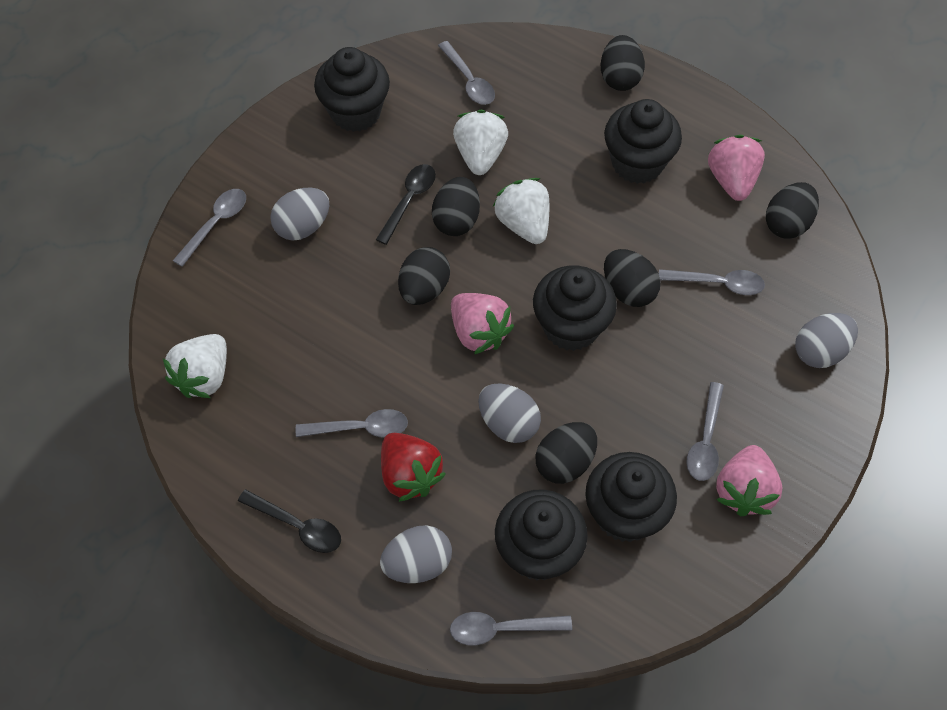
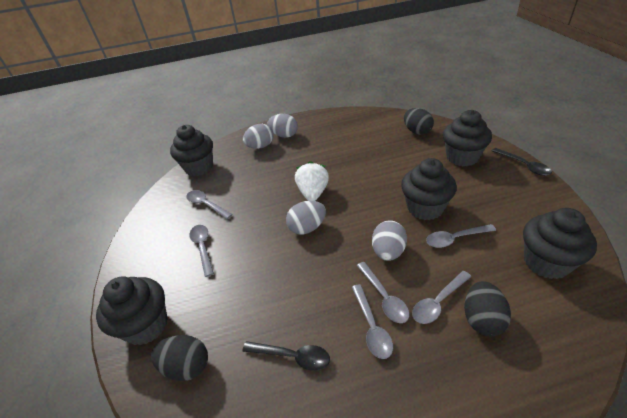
black egg: [398,247,450,305] [432,177,480,236] [536,422,597,484] [601,35,645,91] [604,249,660,307] [766,182,819,239] = 6 -> [151,335,208,381] [404,108,434,135] [464,281,511,336] = 3
pink strawberry: [451,293,514,354] [708,135,765,201] [716,445,782,516] = 3 -> none = 0
red strawberry: [381,433,446,502] = 1 -> none = 0
white strawberry: [163,334,227,398] [453,110,508,175] [493,178,549,244] = 3 -> [295,161,329,201] = 1

